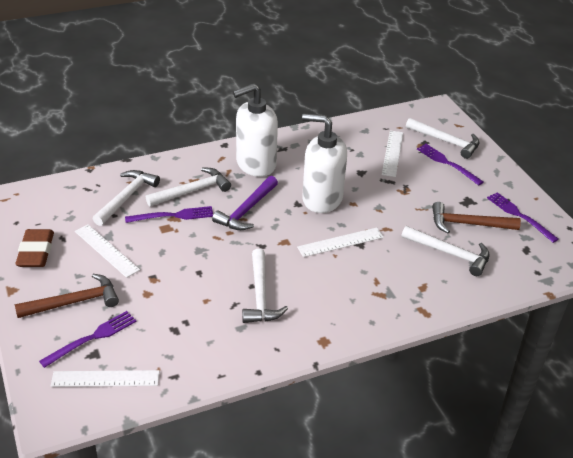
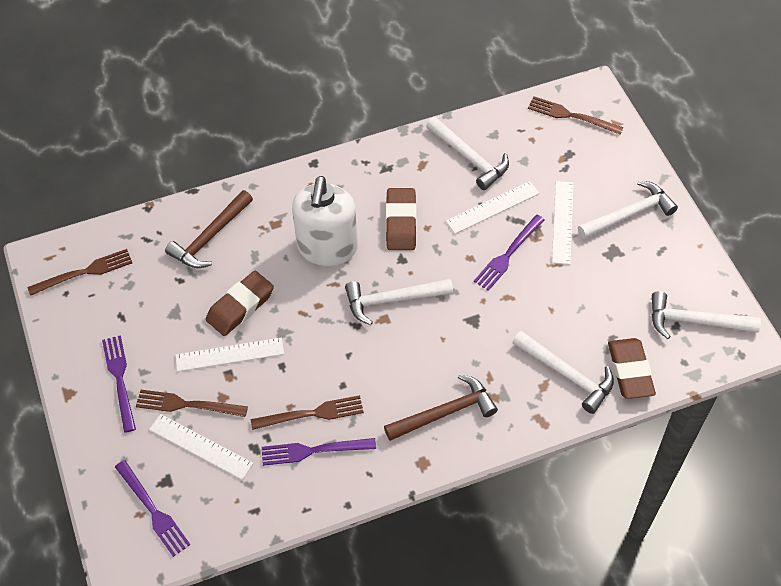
brown eraser: [15,229,54,267] = 1 -> [206,271,274,336] [386,188,417,250] [608,338,656,399] = 3
brown fork: none = 0 -> [27,249,132,296] [136,390,248,417] [251,395,364,430] [528,96,623,135] = 4
purple hammer: [212,176,278,230] = 1 -> none = 0
white soap dispenser: [233,83,278,177] [302,114,347,213] = 2 -> [292,176,358,266] = 1

